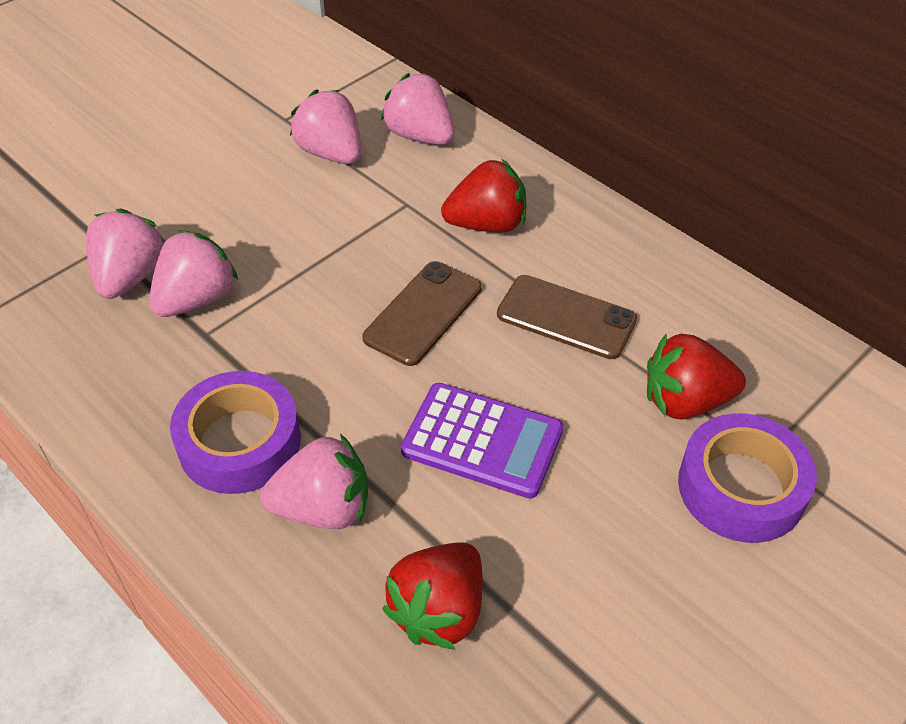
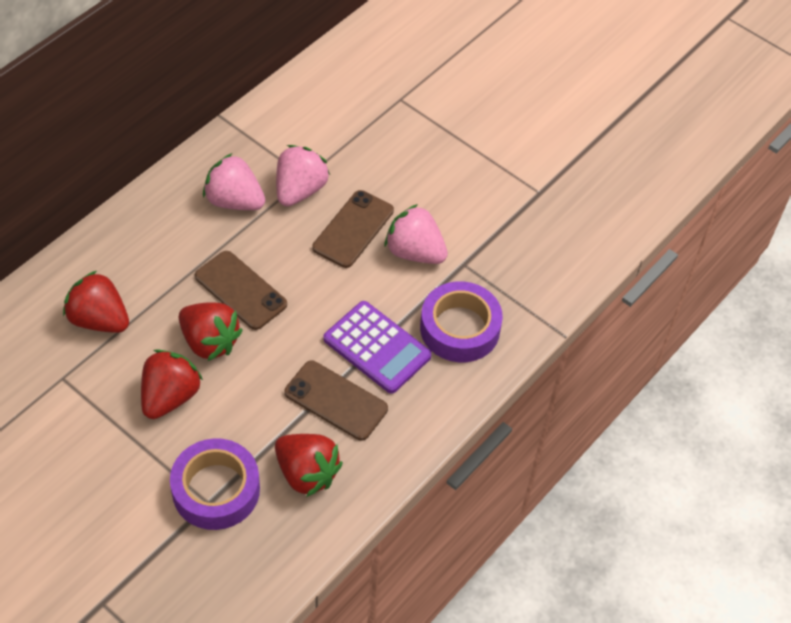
brown phone: [362,261,482,366] [497,275,637,359] = 2 -> [195,251,287,330] [285,361,388,440] [312,190,394,268] = 3
pink strawberry: [86,208,165,299] [149,230,238,317] [260,434,368,529] [290,89,361,164] [381,73,455,145] = 5 -> [203,153,265,210] [276,145,330,206] [385,204,448,264] = 3
red strawberry: [382,542,482,650] [441,159,526,233] [647,334,746,419] = 3 -> [63,271,129,333] [141,349,203,419] [179,302,243,361] [275,434,343,497] = 4

